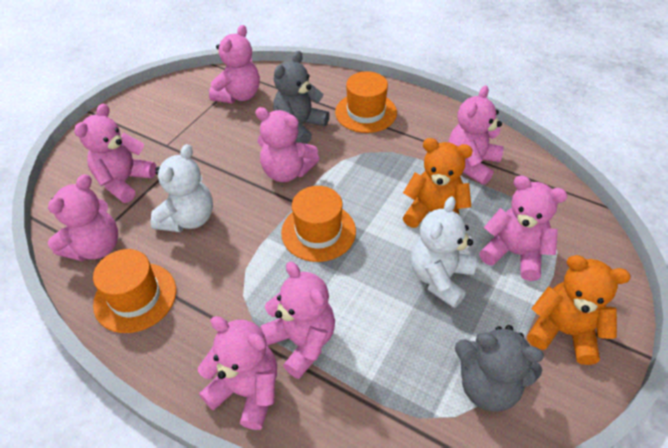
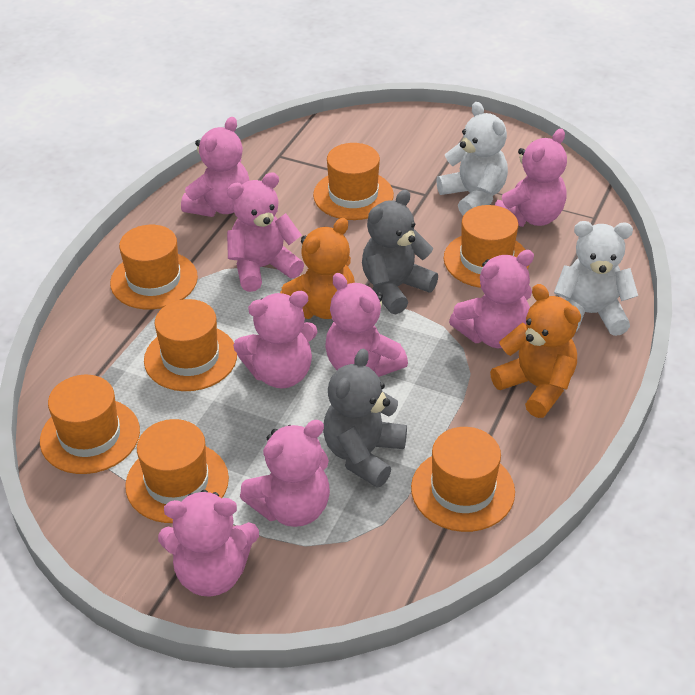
orange hat: [93,249,176,333] [281,186,356,262] [335,71,397,133] = 3 -> [40,375,140,474] [110,225,198,309] [125,419,229,523] [144,299,237,391] [313,143,394,220] [411,427,515,532] [444,205,529,288] = 7

